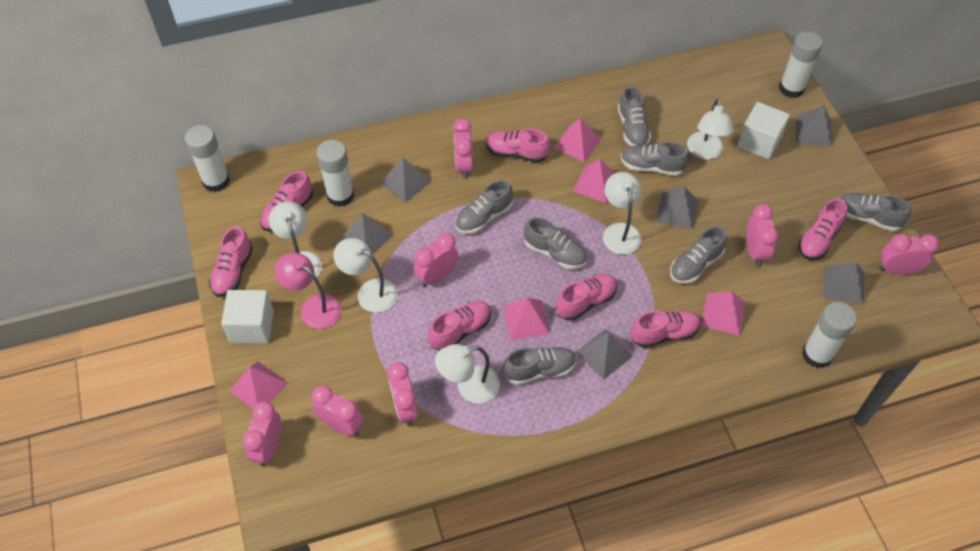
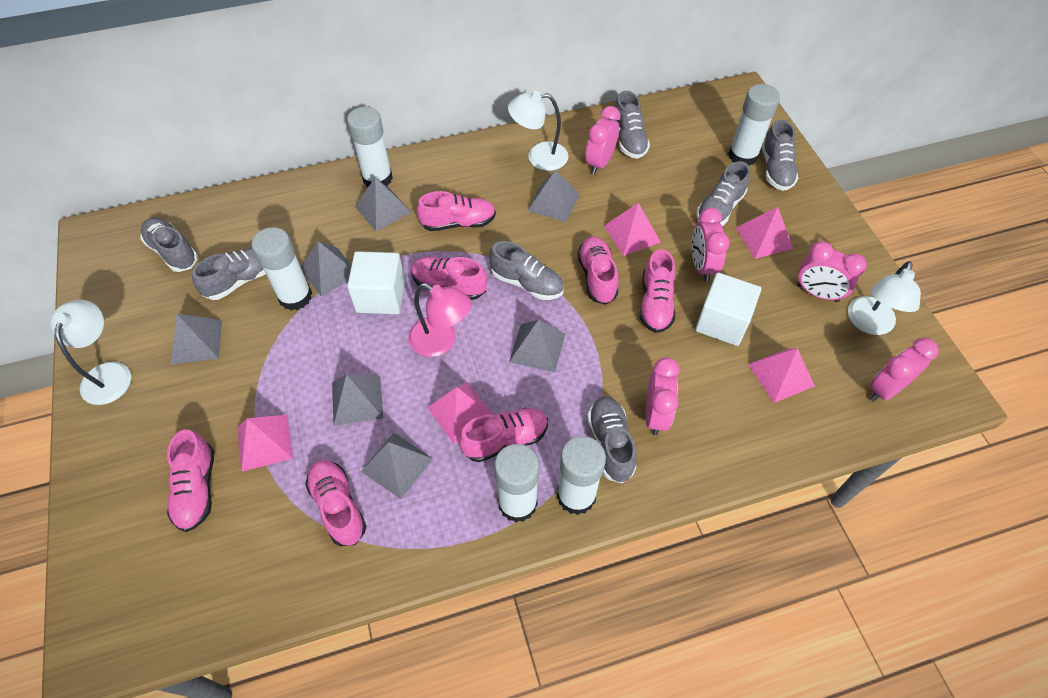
grey pyramid: [340,213,393,254] [381,158,431,203] [576,330,633,380] [656,186,699,229] [796,106,832,147] [824,262,864,305] = 6 -> [171,314,222,365] [301,241,352,296] [332,374,383,426] [355,177,411,231] [361,433,433,499] [509,320,565,372] [528,170,580,222] = 7
pink clock: [242,402,281,467] [312,385,364,436] [388,362,418,426] [414,233,459,287] [453,118,473,179] [746,204,779,266] [879,234,939,275] = 7 -> [585,106,620,175] [646,357,679,436] [692,208,730,282] [797,241,867,302] [870,338,939,402] = 5
white glue stick: [185,125,230,192] [316,140,354,207] [779,31,823,98] [802,302,857,368] = 4 -> [252,227,312,310] [347,107,393,187] [494,444,540,522] [557,436,606,515] [728,84,780,166] = 5
white lamp: [269,201,322,277] [333,238,398,313] [435,344,500,404] [603,172,642,255] [687,99,734,160] = 5 -> [51,300,131,405] [508,91,568,171] [848,261,921,335] = 3

